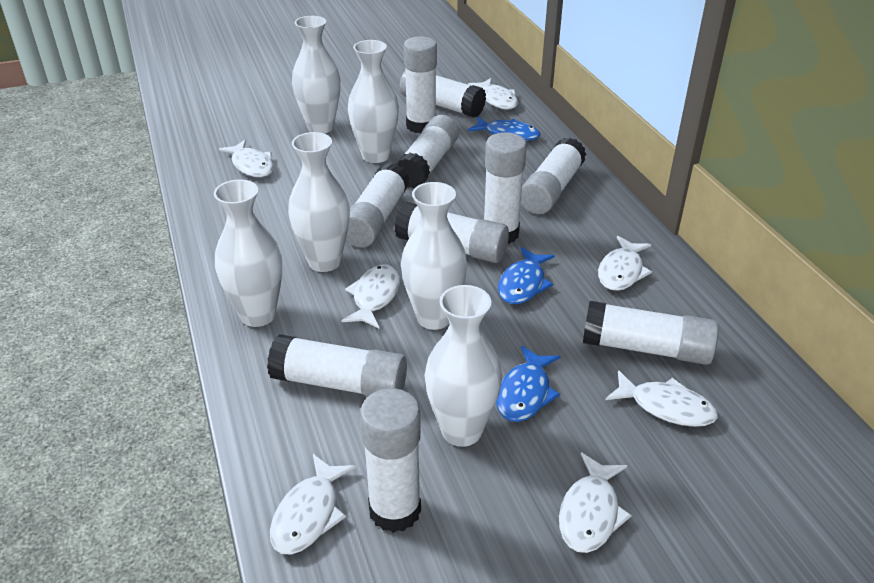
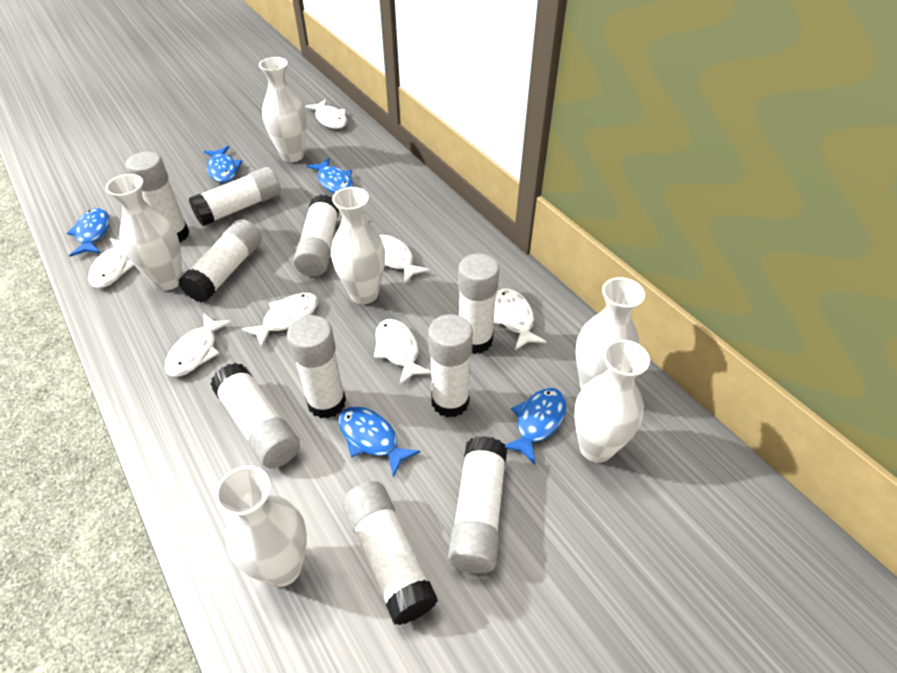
blue fish: [468,117,540,141] [496,346,561,422] [498,247,555,304] = 3 -> [67,208,109,257] [204,146,242,183] [307,158,353,193] [338,406,421,478] [505,388,566,465] = 5

